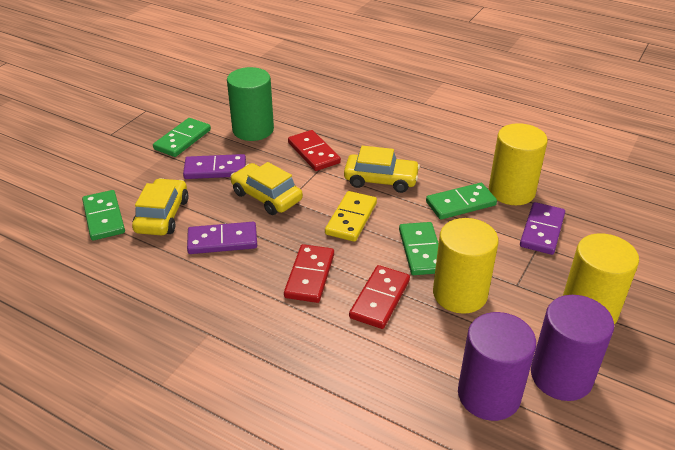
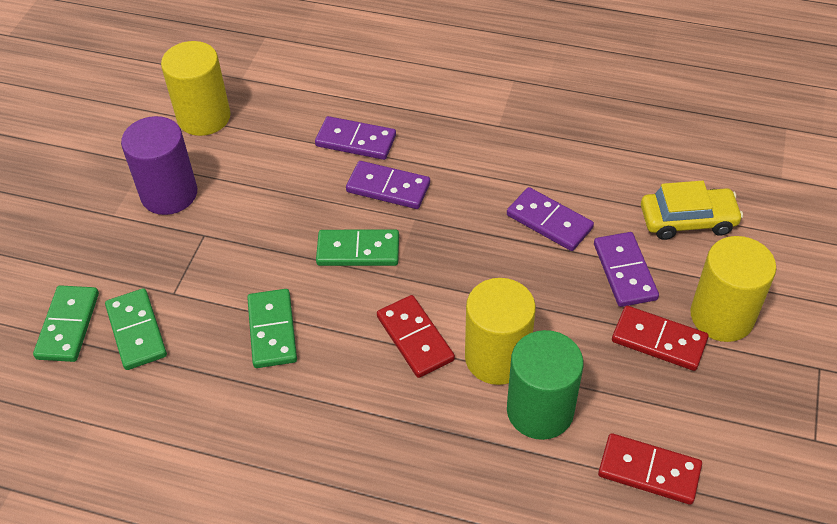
purple cylinder: [458,312,536,421] [531,295,614,401] = 2 -> [121,116,197,215] = 1
purple domino: [183,154,246,179] [187,222,257,254] [520,202,565,255] = 3 -> [315,116,396,160] [346,161,430,209] [507,187,594,251] [594,232,659,307] = 4
yellow car: [132,178,189,235] [231,162,303,215] [344,146,420,193] = 3 -> [641,181,743,240] = 1
yellow domino: [325,191,377,242] = 1 -> none = 0

